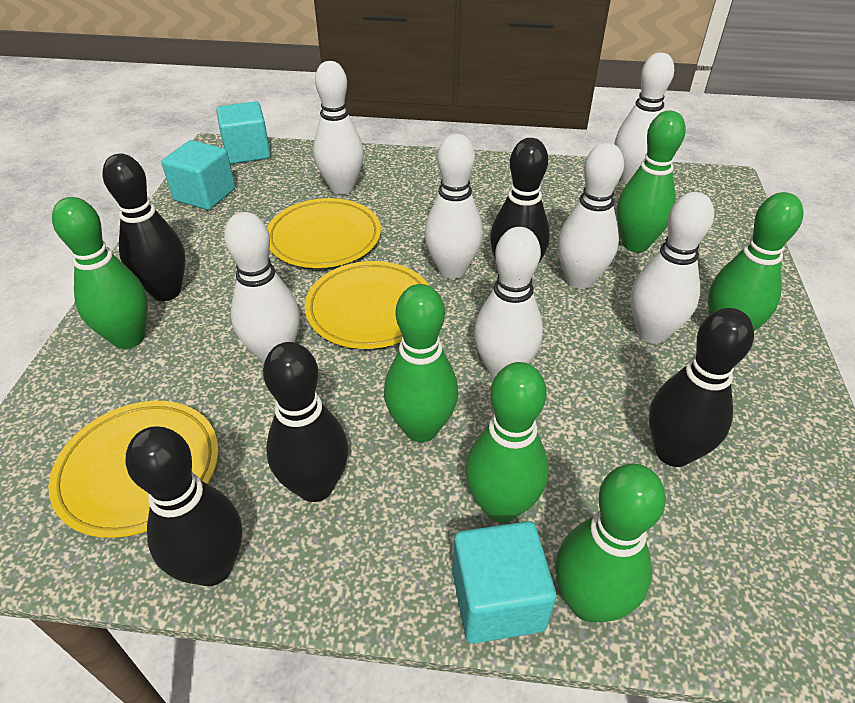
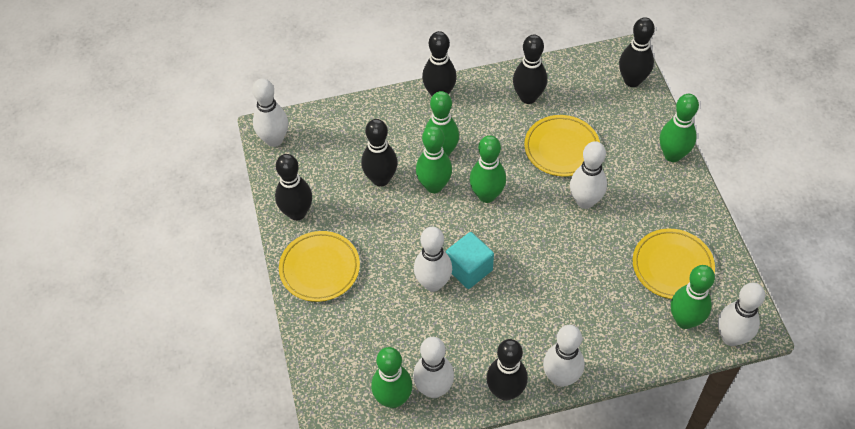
black bowling pin: [103,154,186,301] [125,426,242,586] [263,342,348,502] [490,138,550,264] [649,308,754,467] = 5 -> [275,154,312,221] [361,119,398,187] [422,31,457,96] [486,339,528,401] [513,35,547,104] [619,17,655,87] = 6
turquoise cube: [161,140,235,210] [216,101,271,164] [452,521,557,644] = 3 -> [446,232,494,289] = 1
white bowling pin: [224,212,300,363] [313,61,364,195] [424,134,483,279] [474,227,543,378] [558,143,624,289] [615,53,674,184] [631,192,714,344] = 7 -> [252,78,288,147] [413,337,454,398] [414,227,452,292] [543,325,584,387] [570,141,607,209] [718,283,765,346] = 6

